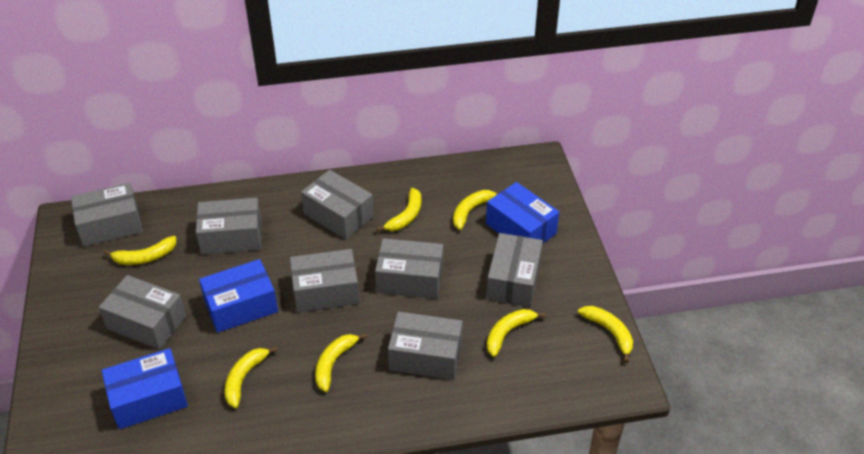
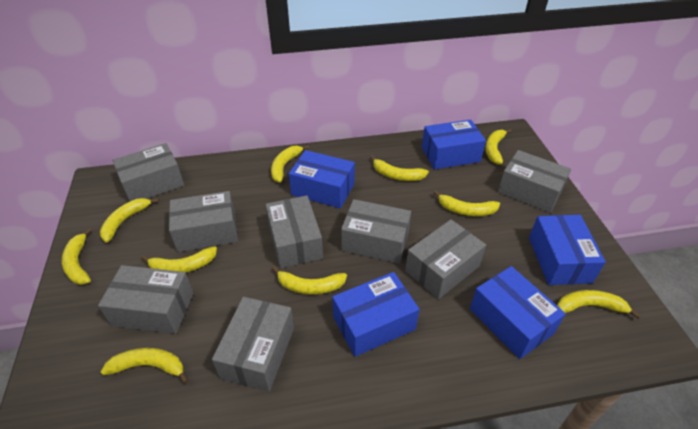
blue box: [102,348,188,429] [199,259,278,333] [486,182,559,244] = 3 -> [289,150,355,208] [332,272,420,357] [422,119,486,169] [470,266,566,359] [529,215,606,285] = 5
yellow banana: [103,236,176,265] [224,346,278,408] [315,333,367,392] [376,188,421,231] [453,190,500,230] [487,309,546,357] [578,306,633,363] = 7 -> [62,228,92,285] [100,198,159,243] [101,348,188,384] [141,246,217,272] [271,145,309,183] [272,266,347,295] [370,155,429,181] [433,190,500,216] [485,129,512,165] [557,290,641,319] = 10

